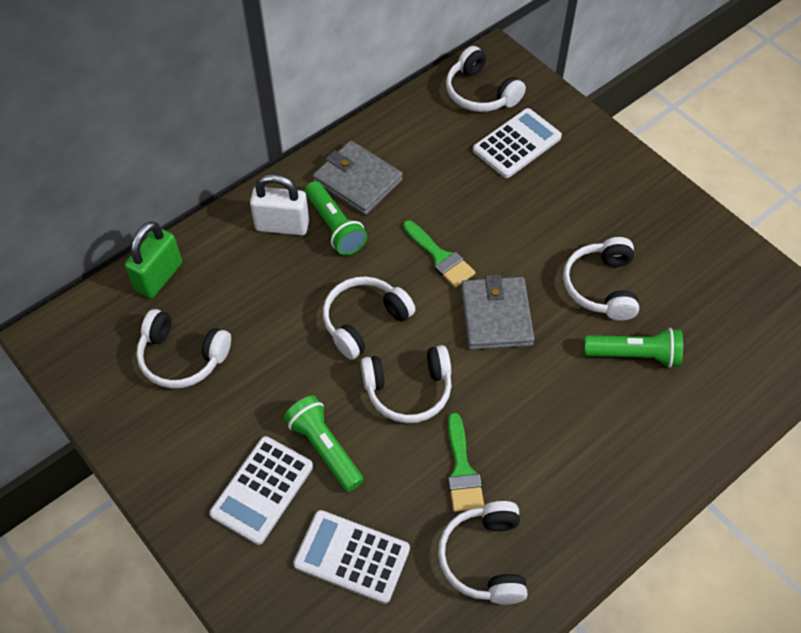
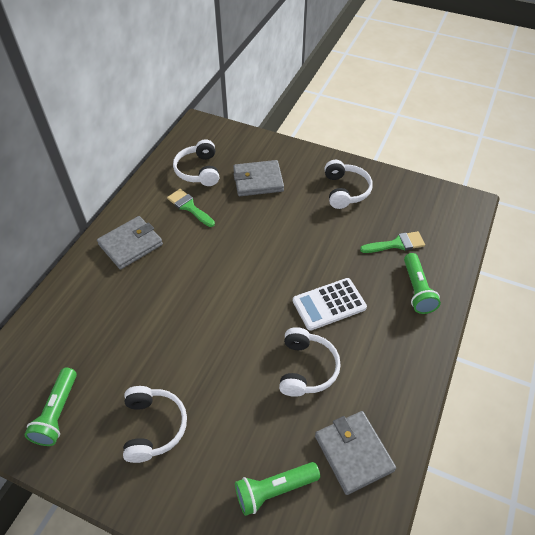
green padlock: [125,221,182,298] = 1 -> none = 0
grey wallet: [313,141,403,215] [461,274,535,350] = 2 -> [97,216,163,270] [233,160,284,196] [315,411,396,495] = 3
white calculator: [210,436,313,545] [293,510,410,604] [473,108,562,178] = 3 -> [293,278,367,331] = 1
white headphones: [136,309,231,388] [323,277,415,360] [361,345,451,423] [438,501,528,605] [446,46,526,112] [563,237,639,321] = 6 -> [123,386,187,463] [173,140,219,186] [279,327,341,397] [324,160,373,209] = 4
white padlock: [250,174,309,235] = 1 -> none = 0

